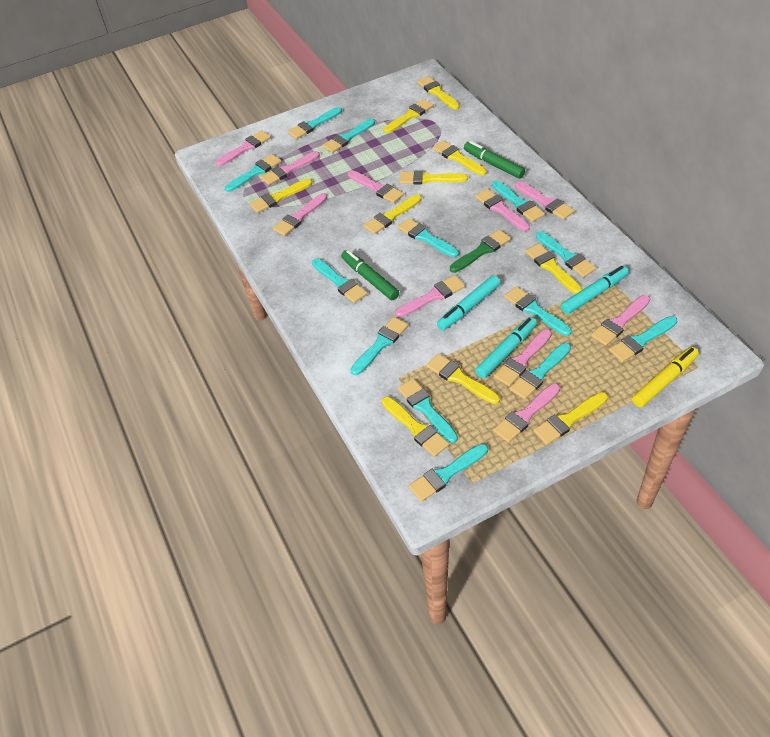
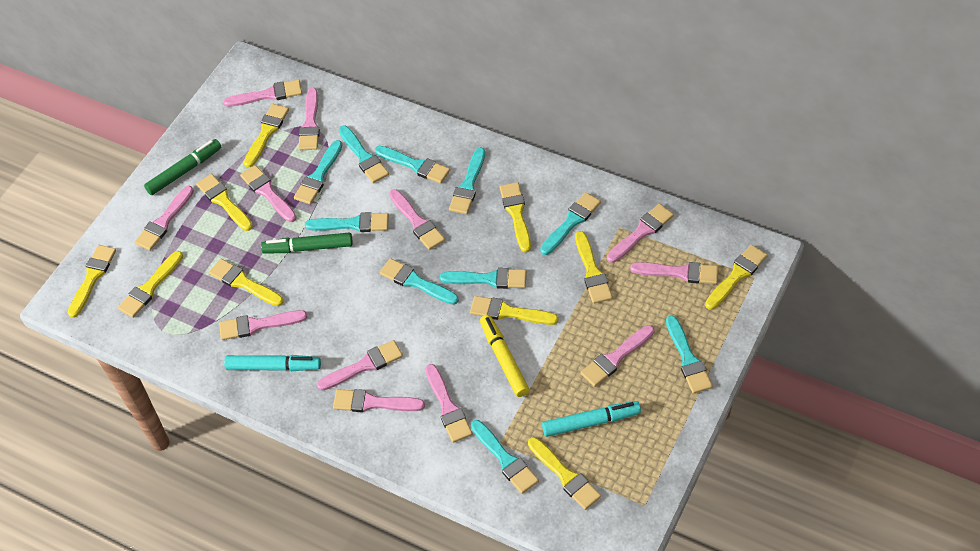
green brush: [450,230,511,273] = 1 -> none = 0
pink brush: [215,130,271,166] [260,151,320,185] [273,193,327,236] [348,170,404,203] [395,275,465,317] [475,189,530,231] [493,383,560,443] [494,329,552,386] [515,181,575,220] [591,295,650,346] = 10 -> [135,186,194,251] [219,310,307,340] [224,79,302,107] [240,165,297,222] [298,88,320,150] [317,340,403,391] [333,389,425,412] [389,189,445,250] [426,364,472,443] [580,325,654,387] [607,204,674,263] [630,262,719,284] = 12
turquoise brush: [225,154,282,192] [288,107,342,139] [312,259,367,303] [322,119,375,153] [351,317,408,376] [398,218,459,257] [398,378,458,443] [409,444,488,502] [492,180,545,222] [504,286,572,336] [509,343,571,400] [536,231,596,277] [609,316,677,362] = 13 -> [294,140,343,204] [305,212,389,232] [339,125,389,183] [375,146,450,184] [379,258,459,305] [440,268,527,289] [449,148,485,214] [471,420,539,494] [540,192,601,255] [666,315,713,394] = 10
turquoise marker: [437,275,500,330] [475,317,537,379] [561,266,629,314] = 3 -> [224,355,321,371] [542,401,641,437] = 2

